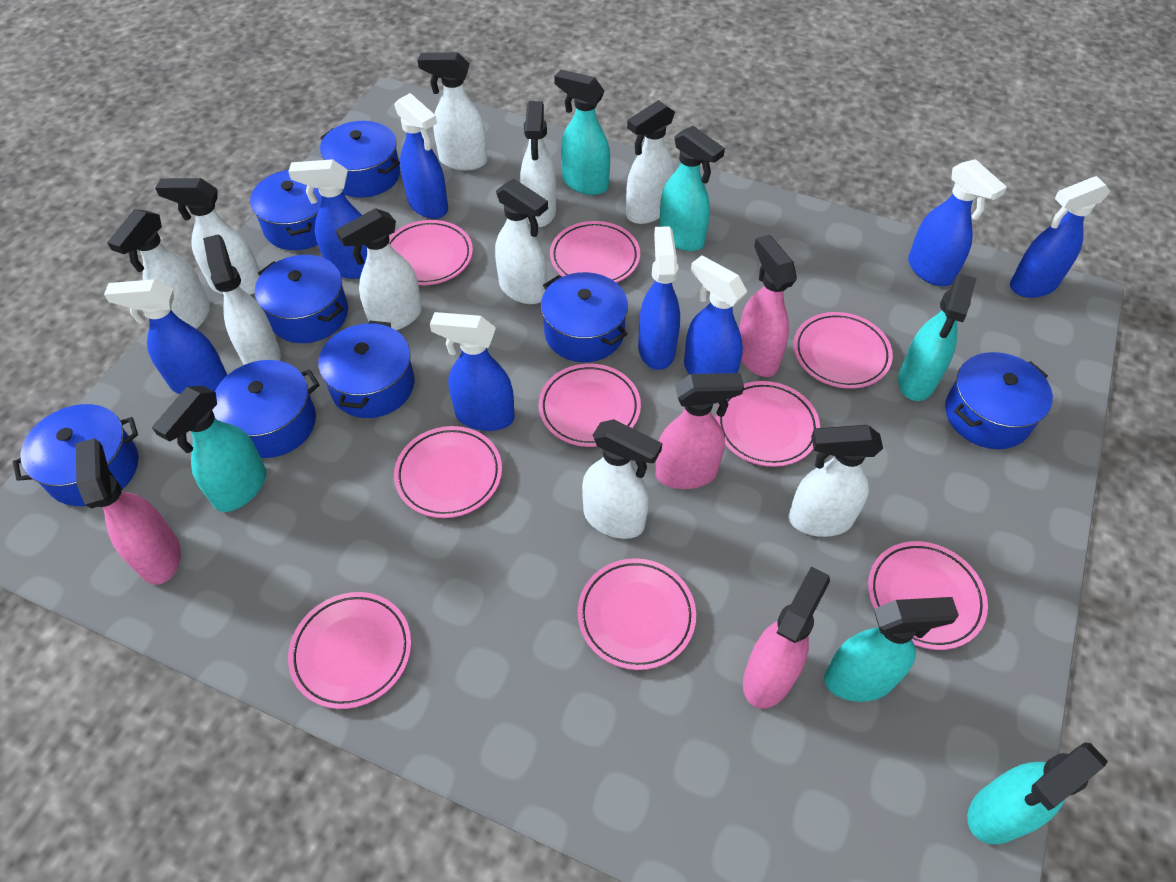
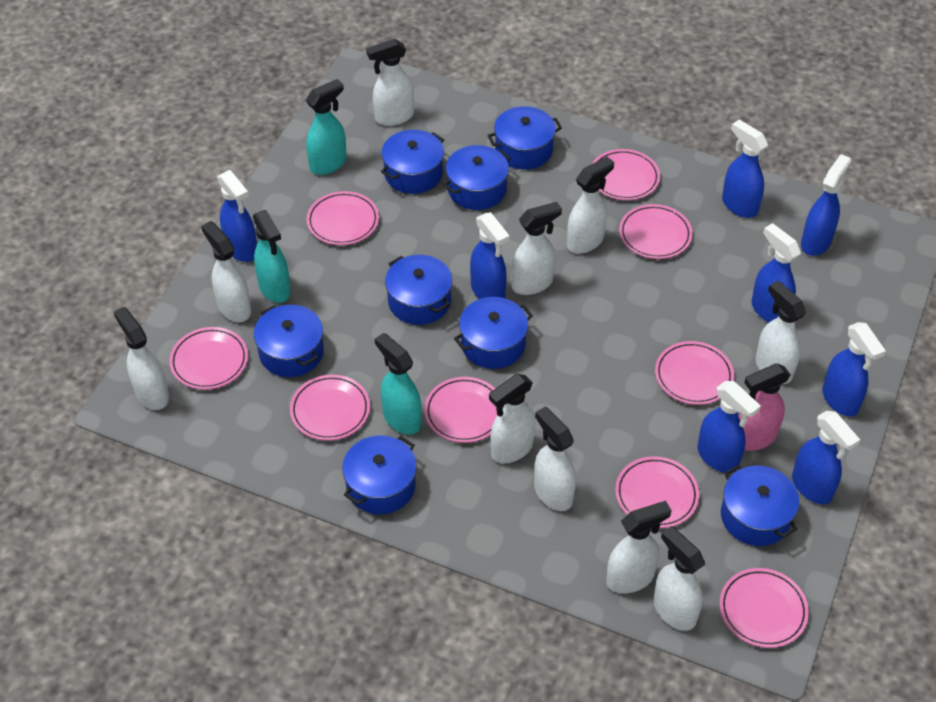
pink spray bottle: [76,438,181,585] [655,373,744,489] [739,235,797,377] [743,566,830,709] = 4 -> [738,363,791,451] = 1
turquoise spray bottle: [152,386,266,512] [554,70,610,195] [659,126,725,251] [824,597,959,702] [898,274,977,401] [967,742,1108,844] = 6 -> [253,210,291,303] [306,79,347,175] [375,333,422,435] = 3

